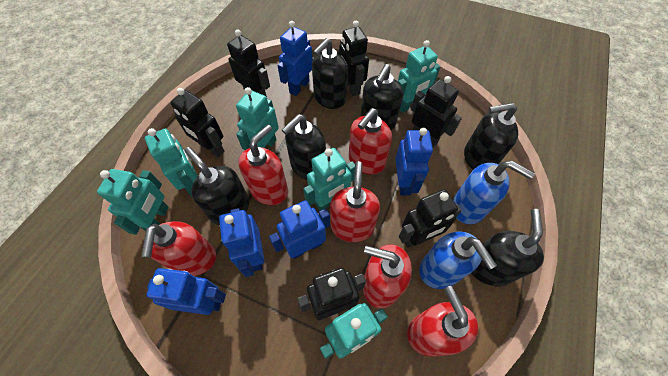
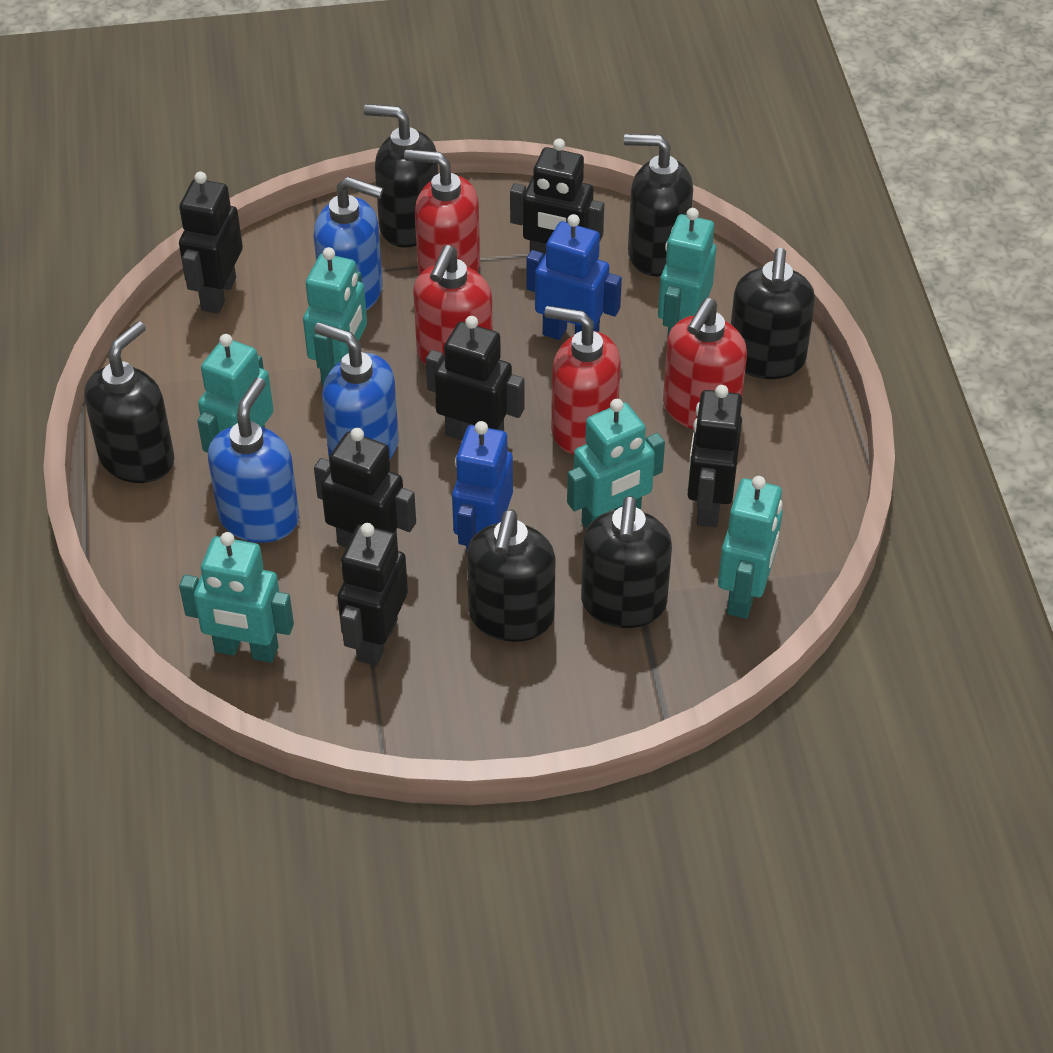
blue robot: [146,268,226,315] [219,208,265,277] [269,200,330,259] [277,21,313,96] [395,128,433,196] = 5 -> [452,421,513,555] [526,214,622,340] = 2
blue soap dispenser: [419,232,497,289] [453,161,535,224] = 2 -> [208,378,299,543] [314,177,383,311] [314,322,399,459] = 3
red soap dispenser: [141,221,216,276] [238,124,288,205] [330,161,380,242] [349,108,392,174] [363,244,412,309] [407,286,478,357] = 6 -> [404,149,480,275] [413,245,493,366] [544,306,621,454] [663,298,747,429] = 4

